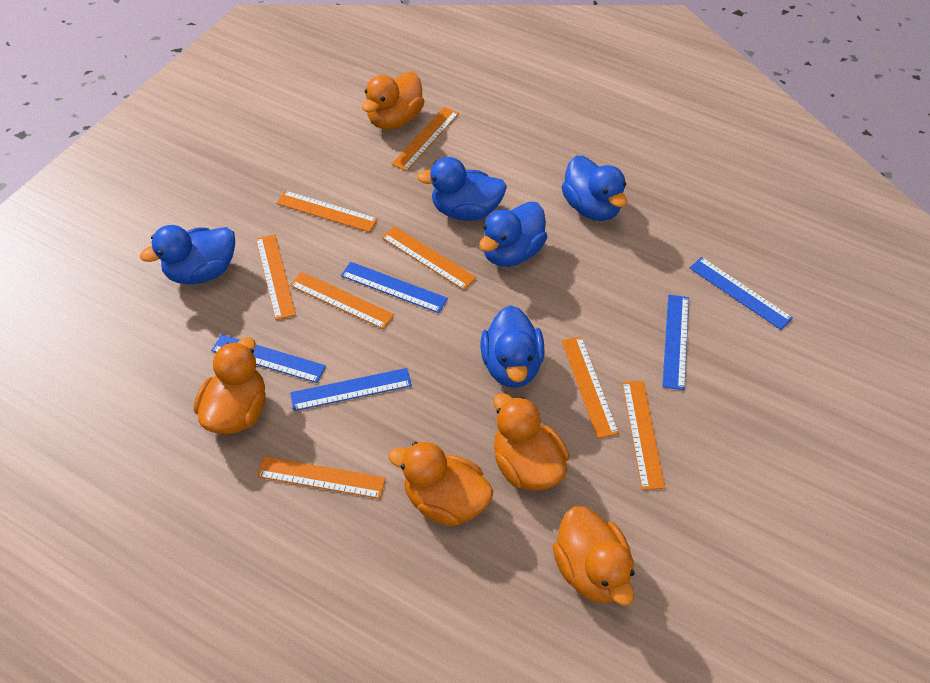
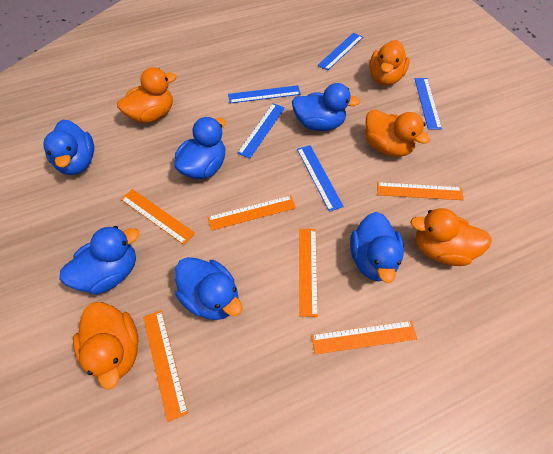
blue duck: [140,225,235,284] [417,157,507,221] [479,201,547,267] [481,305,544,388] [562,155,627,221] = 5 -> [43,120,94,175] [59,226,139,295] [174,117,226,179] [175,257,243,320] [292,83,360,131] [350,212,404,283] = 6
orange ruler: [256,234,296,320] [257,456,386,499] [276,191,378,232] [290,272,394,329] [382,226,476,290] [392,107,459,171] [562,336,619,438] [622,381,665,490] = 8 -> [121,189,195,245] [143,310,188,422] [208,195,296,231] [299,229,318,317] [311,321,417,354] [377,182,464,200] = 6

